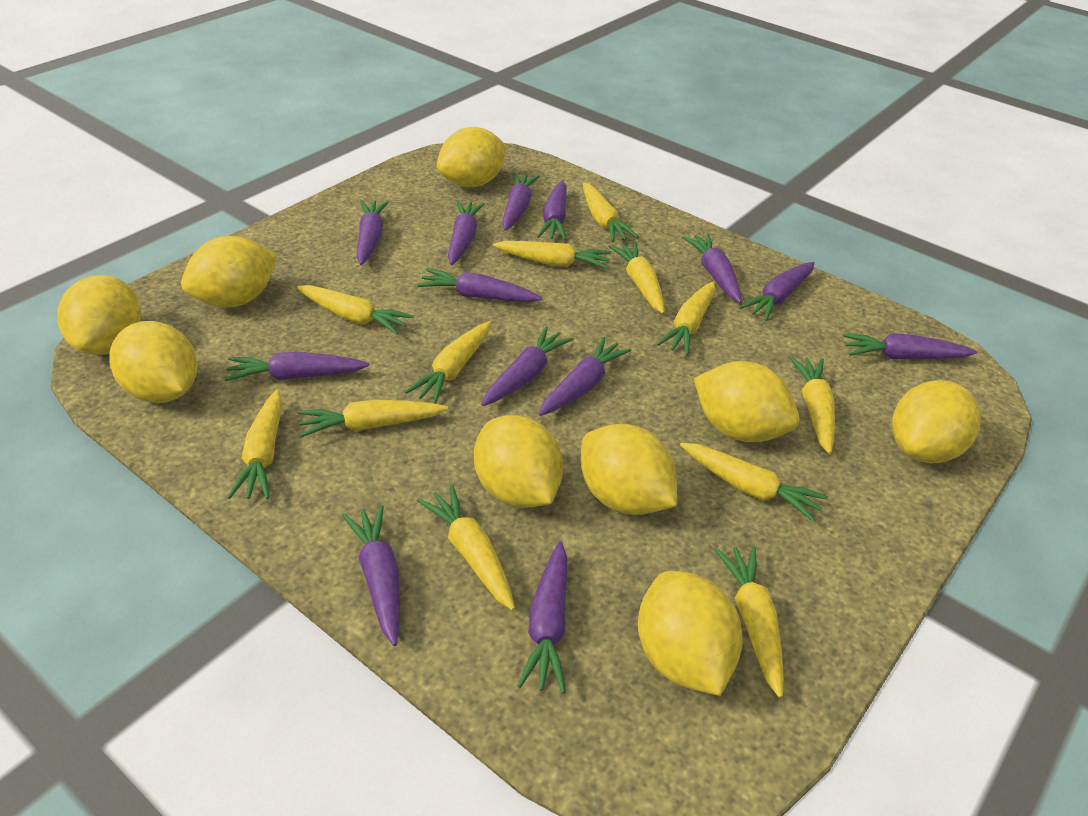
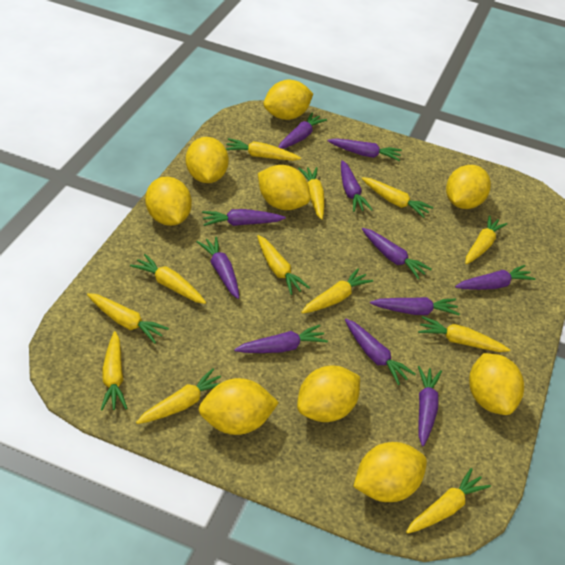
purple carrot: [224,352,370,382] [342,505,400,646] [357,200,389,265] [417,268,543,302] [448,201,485,265] [481,327,574,406] [502,172,540,231] [517,541,567,693] [537,180,567,240] [539,337,632,416] [682,233,742,303] [739,262,814,321] [843,334,977,359] = 13 -> [197,237,239,299] [202,209,286,226] [234,325,328,353] [278,112,327,149] [327,138,402,161] [341,160,373,212] [345,319,415,385] [362,228,431,279] [370,297,460,315] [418,366,442,446] [455,265,535,290] = 11

